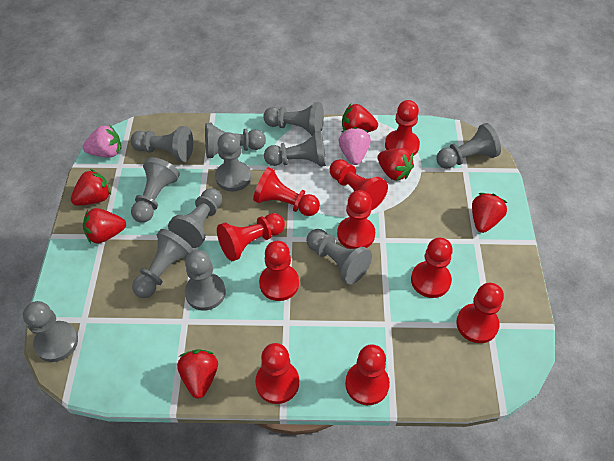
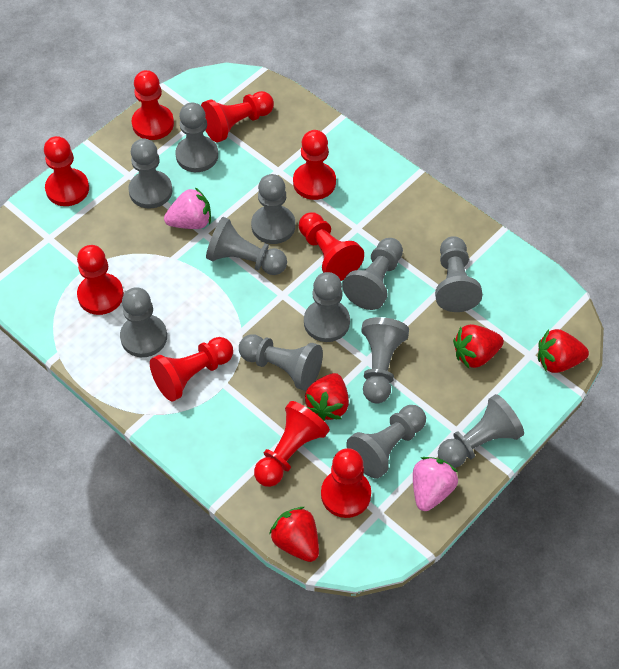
red pawn: [217,213,285,261] [253,167,320,216] [255,343,299,404] [259,241,299,301] [330,159,388,210] [337,190,375,249] [345,344,390,405] [385,100,420,156] [411,238,453,298] [456,283,504,343] = 10 -> [44,136,89,206] [77,245,124,315] [132,70,174,140] [150,337,233,402] [201,91,274,143] [254,401,330,487] [293,130,336,200] [299,212,364,281] [321,448,371,518] = 9
red strawberry: [71,169,111,206] [83,208,126,244] [177,349,218,399] [342,104,378,133] [377,148,414,181] [472,193,507,233] = 6 -> [269,507,319,562] [305,373,349,421] [453,324,504,368] [538,329,589,373] = 4

